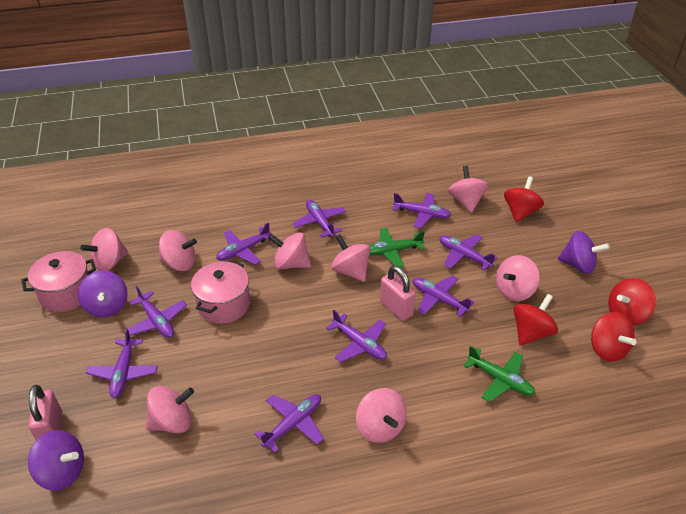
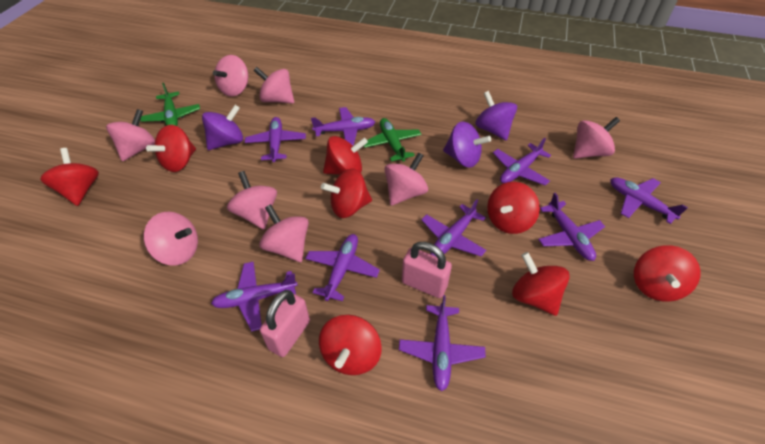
pink pot: [22,251,96,312] [191,261,250,324] = 2 -> none = 0
red spinning top: [504,176,544,223] [513,294,558,345] [591,312,637,362] [608,278,656,325] = 4 -> [40,148,99,206] [146,125,196,172] [319,315,382,375] [321,169,372,218] [323,136,368,175] [487,182,540,234] [512,252,570,316] [634,245,701,302] = 8

